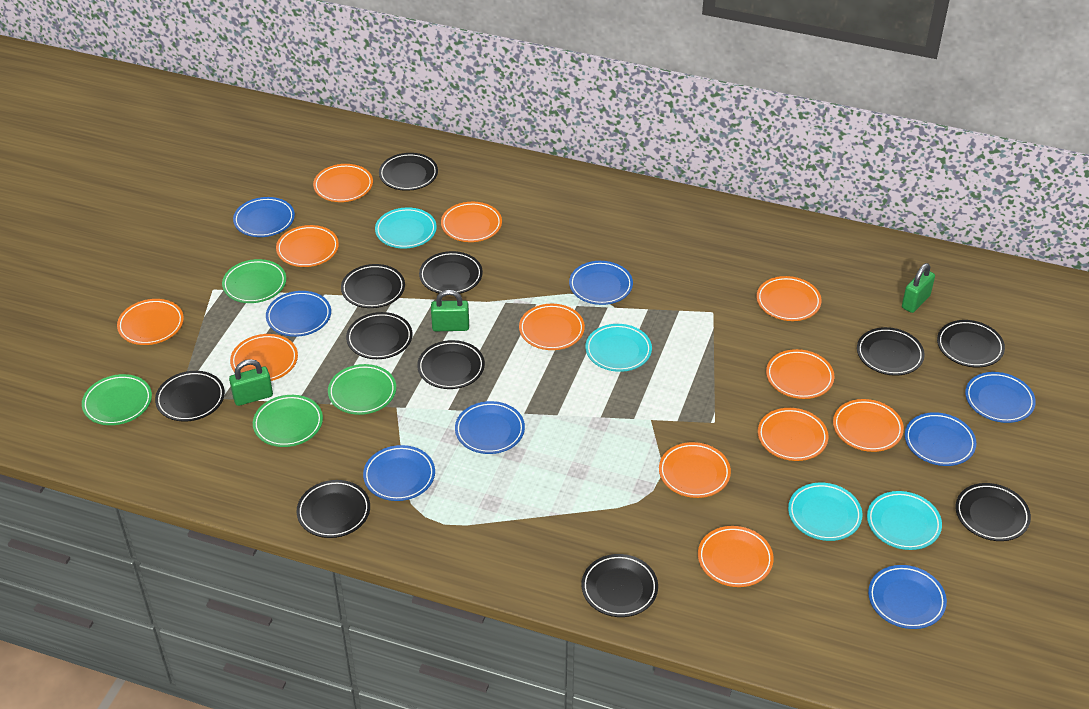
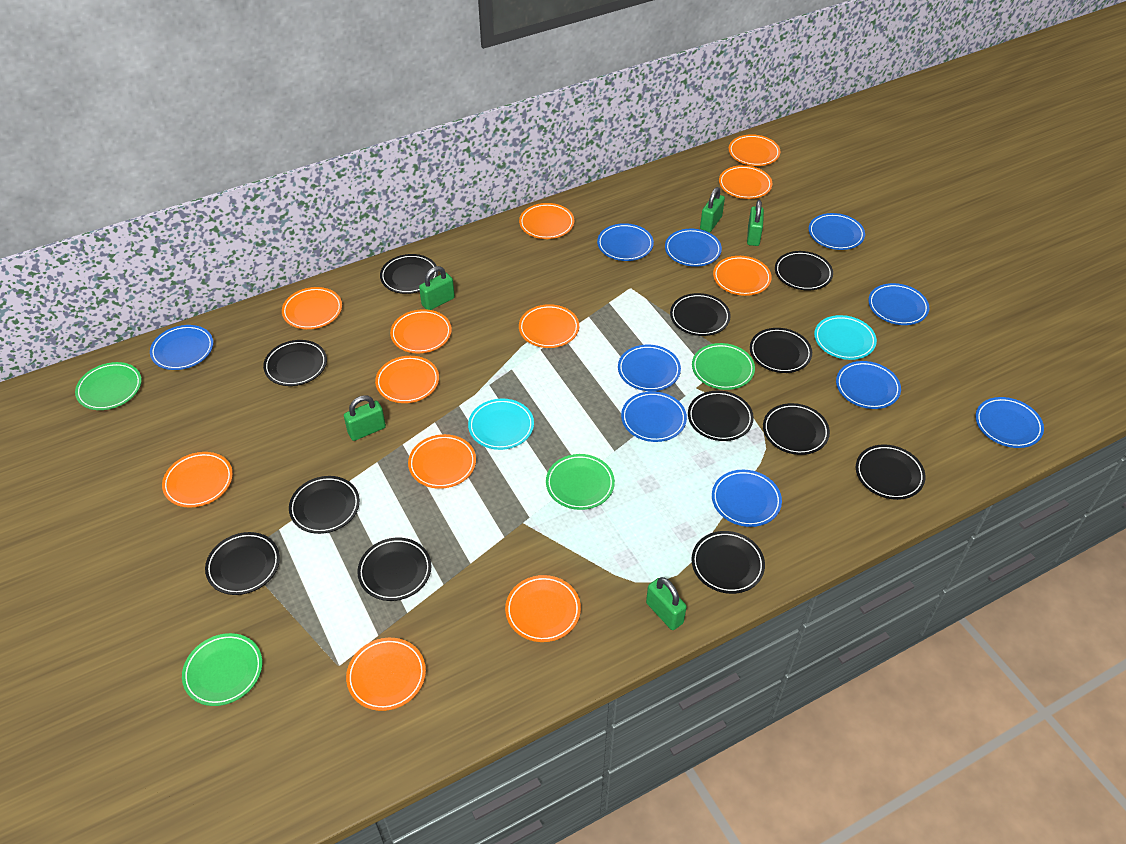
black plate: [155,371,225,422] [297,480,370,538] [341,264,405,308] [346,312,413,359] [379,153,438,191] [417,340,485,389] [419,251,483,294] [582,554,658,617] [857,327,925,376] [937,320,1005,368] [956,483,1031,541] = 11 -> [205,532,280,595] [263,340,327,386] [289,476,360,534] [357,538,431,601] [380,254,438,294] [670,293,731,336] [688,391,754,441] [691,531,765,594] [750,328,812,373] [763,403,830,455] [775,251,833,291] [856,444,926,500] = 12
blue plate: [233,197,295,237] [266,291,331,337] [363,445,435,501] [455,401,525,454] [569,261,633,305] [868,565,947,629] [905,412,976,466] [965,372,1036,423] = 8 -> [150,325,213,370] [597,223,654,261] [618,345,681,391] [621,391,687,442] [665,228,722,267] [712,470,782,527] [809,213,865,250] [836,361,901,409] [868,283,929,325] [976,397,1044,448] = 10
green padlock: [229,359,273,406] [431,290,469,331] [902,263,935,313] = 3 -> [344,395,386,441] [419,266,455,310] [646,577,687,630] [700,187,725,232] [747,200,764,246] = 5
turquoise plate: [375,207,437,249] [585,324,652,372] [788,483,862,541] [867,491,942,550] = 4 -> [468,398,534,450] [814,315,877,360] = 2

